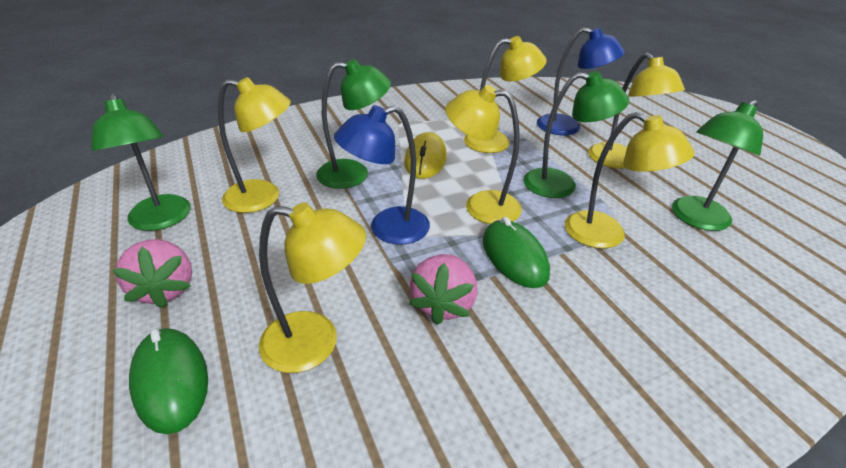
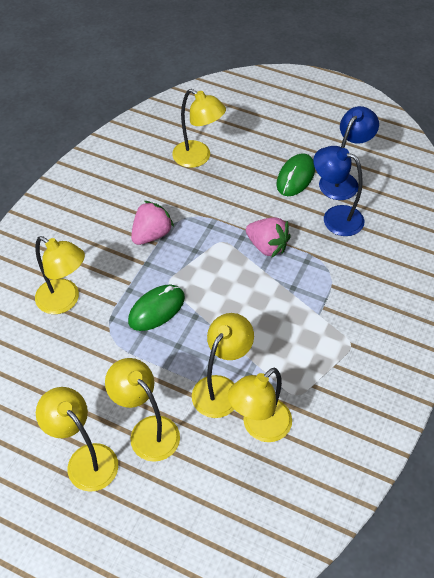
green lamp: [91,93,191,231] [316,59,391,189] [523,71,629,198] [672,100,763,231] = 4 -> none = 0
yellow mouse: [404,132,447,179] = 1 -> none = 0

